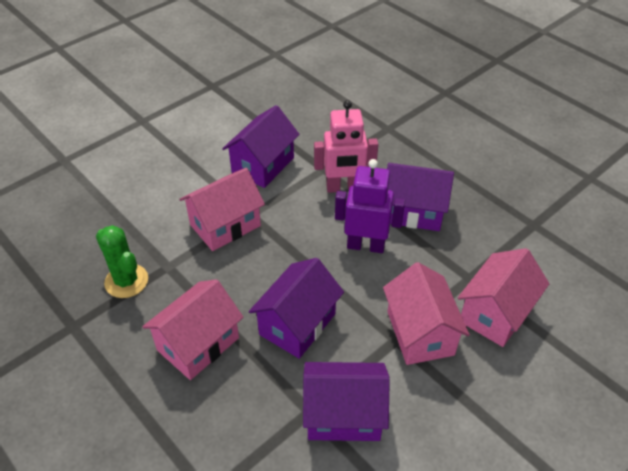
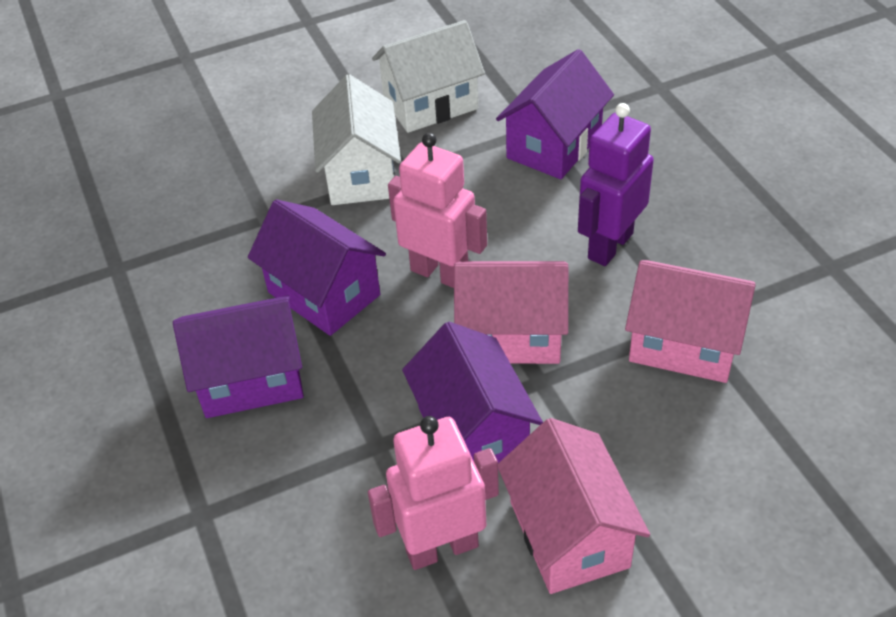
green cactus: [96,225,148,298] = 1 -> none = 0
pink house: [142,279,244,380] [179,168,265,251] [383,262,470,365] [458,248,549,347] = 4 -> [454,261,568,364] [498,418,650,594] [625,260,756,383] = 3
pink robot: [314,100,378,193] = 1 -> [368,416,499,570] [388,133,487,288] = 2
white house: none = 0 -> [312,74,401,205] [372,20,485,133] = 2

